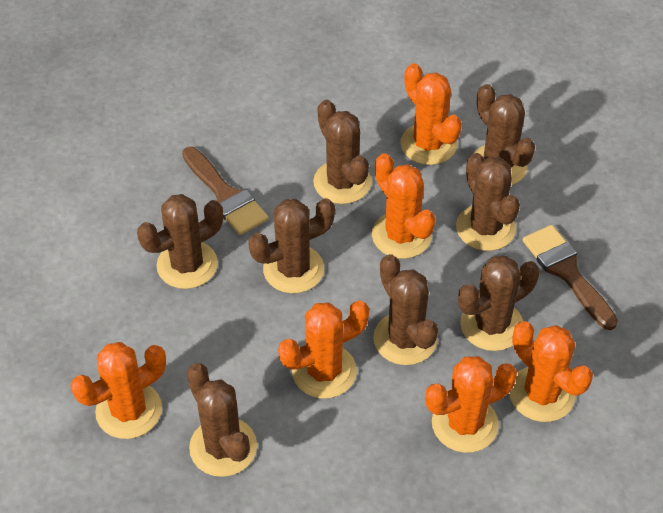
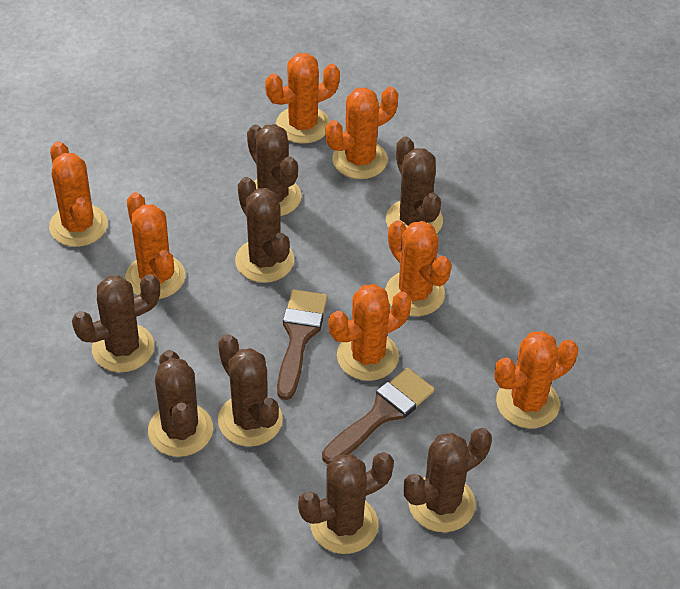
orange cactus: [70,342,166,439] [278,300,369,399] [372,153,436,259] [401,63,462,165] [425,356,517,453] [509,321,593,422] = 6 -> [49,141,108,247] [125,192,185,299] [265,53,340,144] [325,87,398,179] [328,284,412,381] [385,220,452,316] [494,331,578,429] = 7

